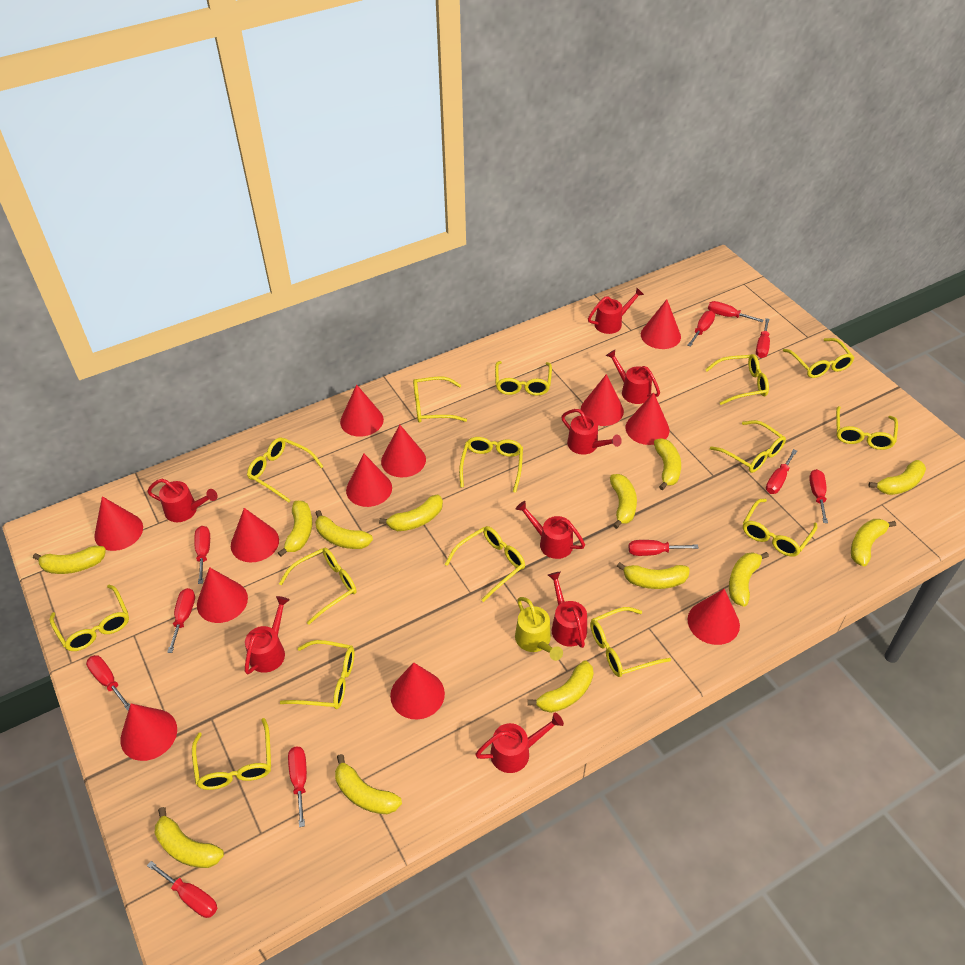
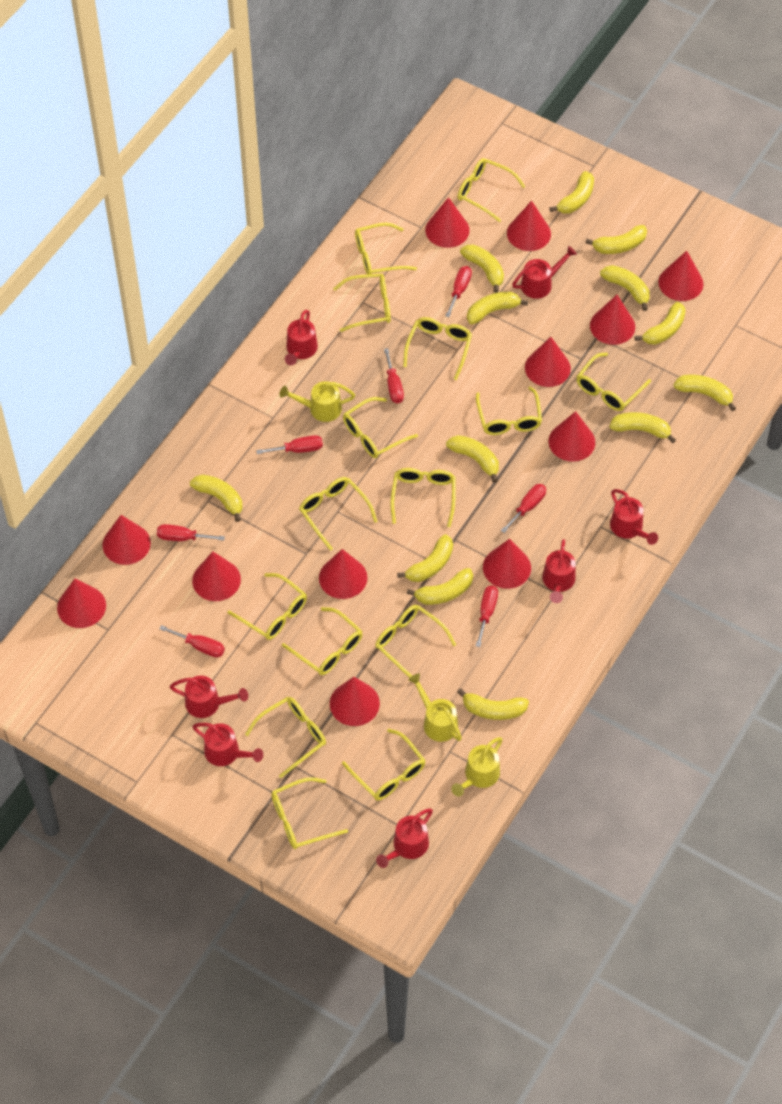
red screwdriver: [86,655,130,711] [147,861,217,918] [167,588,195,653] [194,526,210,584] [288,747,307,827] [629,540,699,556] [687,311,715,347] [708,301,764,322] [756,318,770,358] [766,449,797,494] [809,469,828,523] = 11 -> [157,524,225,541] [159,625,225,657] [256,435,323,454] [384,348,404,403] [445,266,472,317] [476,585,498,647] [501,484,546,533] = 7
red watering can: [147,479,218,522] [245,596,290,674] [475,713,564,773] [516,501,585,559] [548,572,587,648] [561,409,622,455] [588,288,644,334] [606,350,660,404] = 8 -> [170,676,248,718] [192,723,263,766] [285,310,318,365] [376,808,433,868] [512,246,577,299] [542,539,576,603] [610,489,658,545] = 7
yellow watering can: [515,597,563,661] = 1 -> [279,381,355,422] [408,674,462,742] [451,737,503,797] = 3

